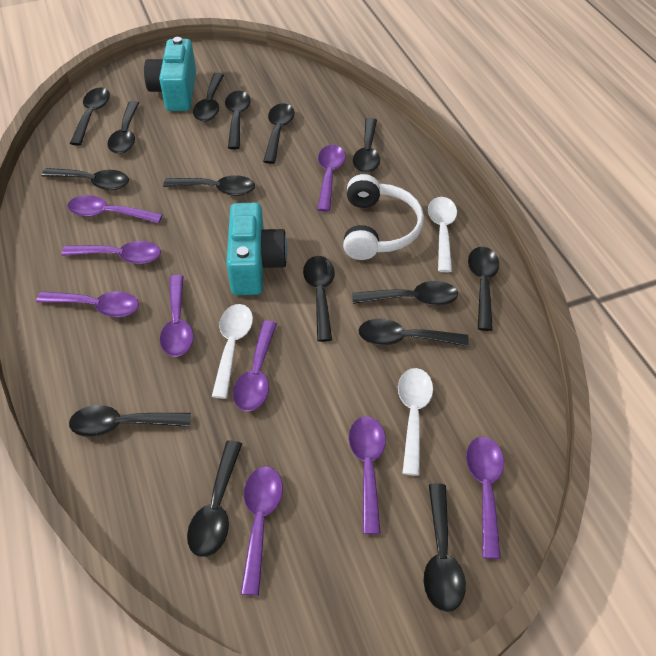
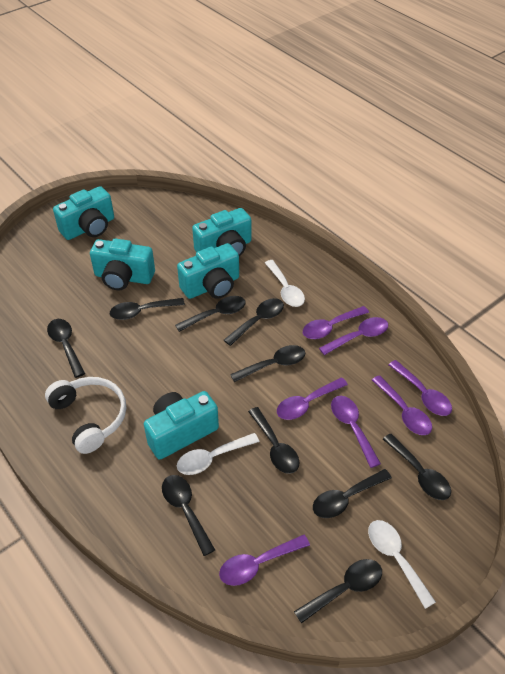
black spoon: [41,168,129,190] [69,405,191,437] [70,88,110,146] [107,101,139,154] [163,175,255,196] [187,440,242,557] [193,73,224,122] [225,91,251,150] [263,103,295,164] [303,256,335,342] [352,281,458,306] [353,118,380,173] [358,319,469,347] [424,483,466,612] [468,247,499,331] = 15 -> [47,319,85,378] [110,298,185,320] [162,475,215,556] [175,296,246,332] [224,298,284,346] [230,345,305,382] [248,407,300,474] [294,559,382,624] [313,469,392,518] [383,433,451,500] = 10
purple spoon: [36,291,139,317] [62,241,161,264] [67,195,163,223] [160,275,194,357] [233,321,277,411] [240,466,283,596] [317,145,345,212] [349,416,386,534] [466,437,504,559] = 9 -> [219,535,310,586] [277,378,348,420] [303,306,369,339] [319,317,388,355] [331,396,381,468] [372,375,432,435] [389,360,452,416] = 7
turquoise camera: [144,37,196,111] [226,203,288,295] = 2 -> [53,186,114,240] [90,239,155,290] [144,391,219,460] [177,243,239,299] [192,208,251,256] = 5

